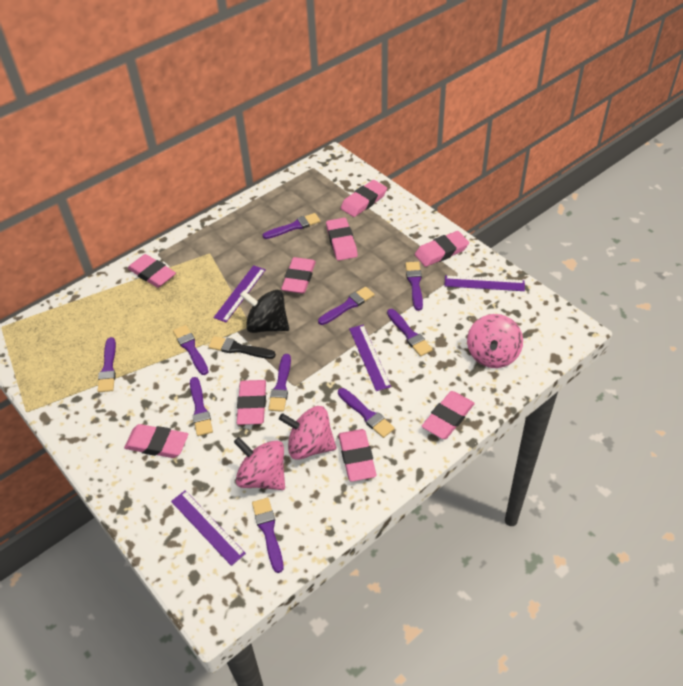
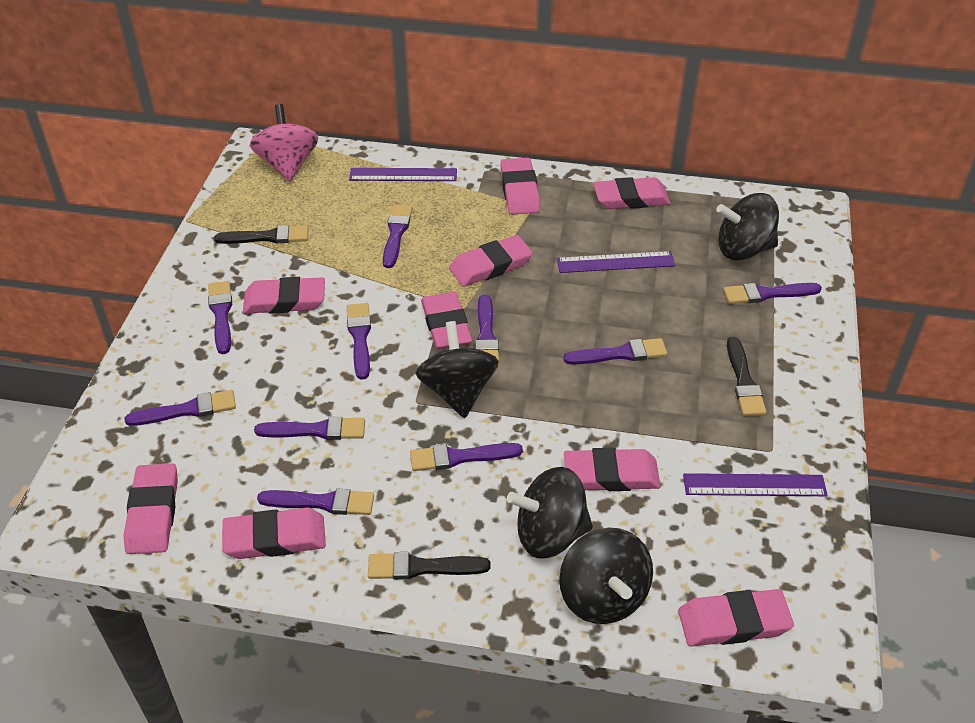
black brush: [208,336,276,359] = 1 -> [214,225,309,244] [368,552,491,580] [727,337,767,416] = 3
black spinning top: [240,290,289,333] = 1 -> [415,321,499,418] [507,467,593,558] [559,528,653,624] [716,193,779,261] = 4
pink spinning top: [234,437,285,490] [279,406,336,460] [467,314,523,368] = 3 -> [250,104,318,181] = 1
purple ruler: [171,490,246,566] [213,265,266,322] [349,325,391,391] [444,275,525,291] = 4 -> [349,168,457,181] [557,251,675,273] [683,473,828,496] = 3

